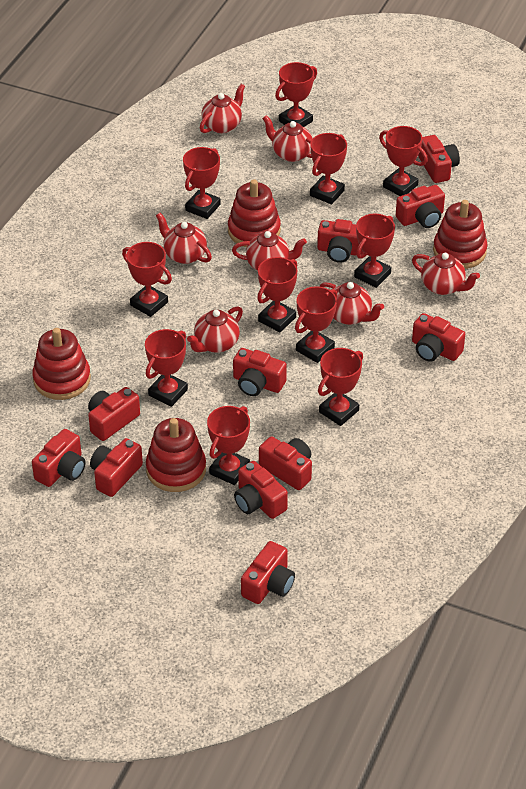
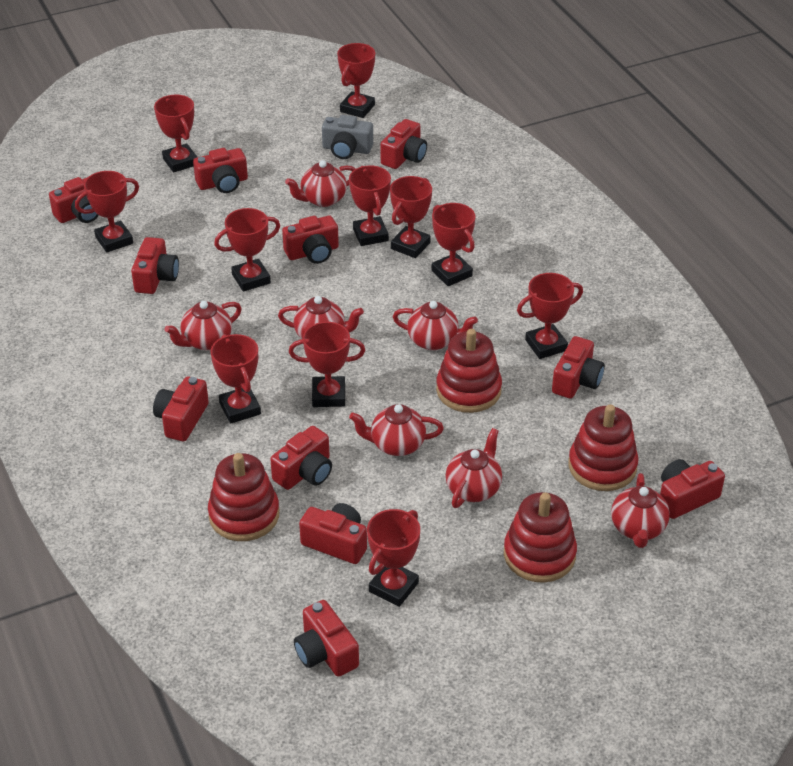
grey camera: none = 0 -> [322,115,373,159] = 1

